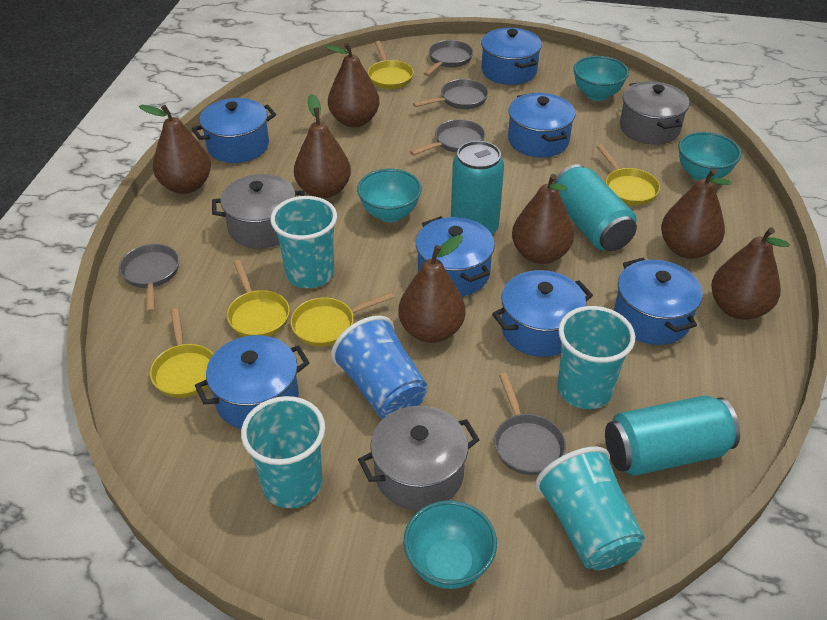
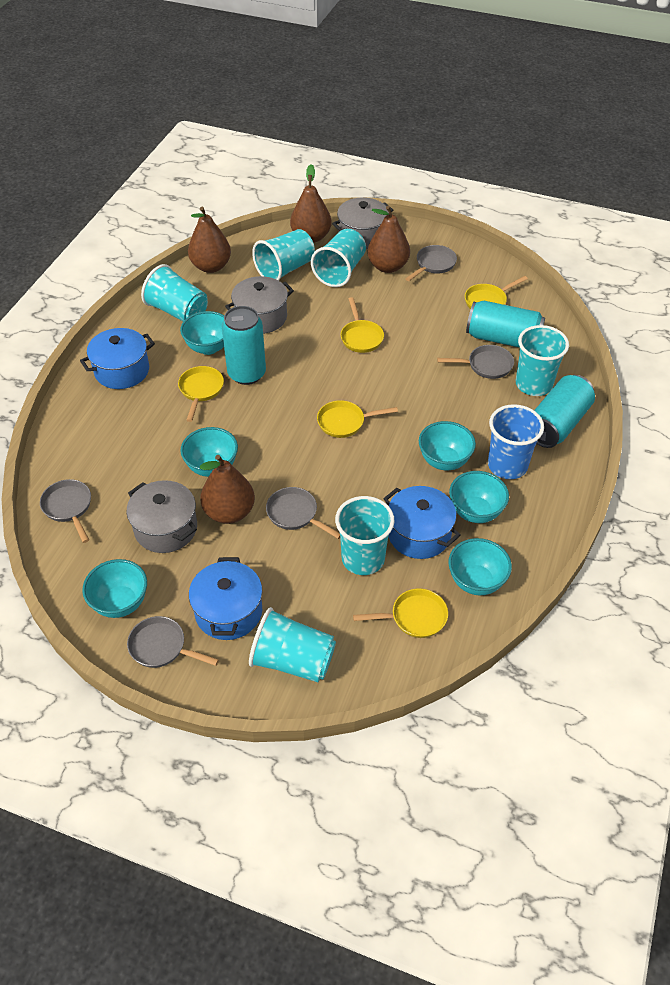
blue pot: [192,98,276,163] [195,335,309,429] [416,216,495,296] [481,28,542,85] [492,270,593,357] [508,93,575,157] [614,258,703,345] = 7 -> [80,328,155,389] [189,557,262,640] [383,486,460,559] = 3
brown pear: [139,105,211,194] [294,94,351,199] [325,43,379,127] [398,235,465,343] [512,174,574,264] [661,169,732,259] [711,227,790,320] = 7 -> [188,207,231,273] [200,455,255,524] [290,164,332,243] [367,206,410,273] = 4
turquoise bowl: [357,169,422,222] [404,500,497,589] [573,56,629,101] [678,132,741,181] = 4 -> [82,559,147,618] [180,311,224,355] [180,427,238,477] [419,421,476,471] [448,538,512,595] [449,471,509,523] = 6
turquoise cup: [241,396,325,508] [270,196,337,288] [535,446,645,570] [557,306,635,409] = 4 -> [141,264,208,322] [249,607,336,682] [252,229,315,281] [311,229,366,287] [335,496,395,575] [516,325,569,396] = 6

